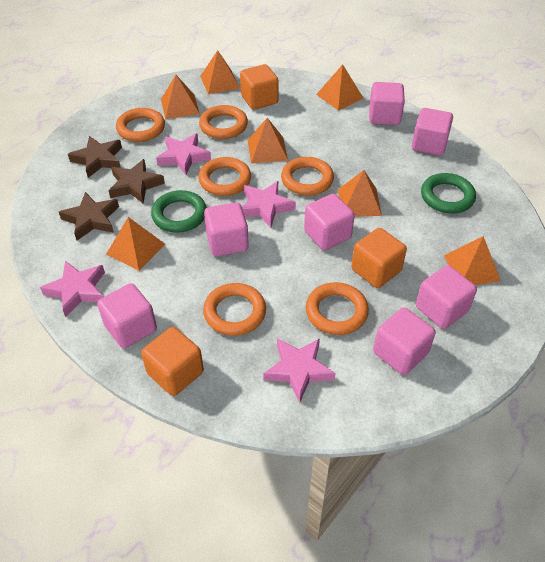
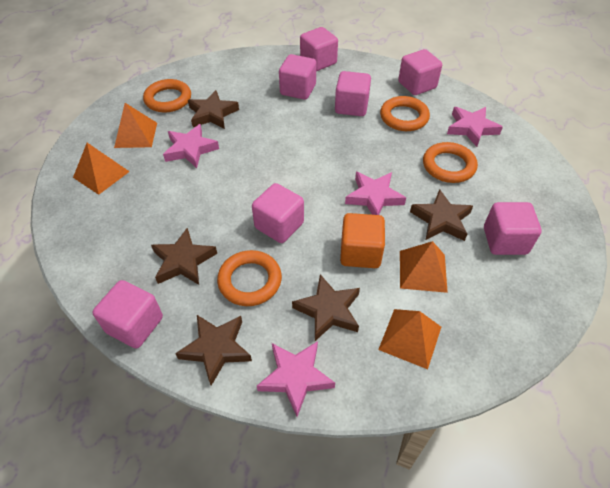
brown star: [59,192,119,240] [68,136,122,178] [109,159,165,204] = 3 -> [151,228,217,285] [175,315,252,386] [188,90,239,129] [292,274,360,341] [410,189,473,241] = 5
green ring: [151,190,207,233] [421,173,476,213] = 2 -> none = 0
orange cube: [141,327,204,396] [240,64,279,110] [351,228,407,288] = 3 -> [340,213,385,268] = 1
orange pyramid: [106,217,165,271] [161,75,200,119] [200,50,240,94] [248,118,288,163] [316,64,363,111] [338,170,382,217] [444,236,501,285] = 7 -> [73,143,130,195] [114,103,157,148] [378,309,441,369] [400,241,448,293] = 4
orange ring: [116,108,165,142] [198,157,251,196] [199,105,248,139] [203,283,266,336] [281,157,334,196] [306,282,369,335] = 6 -> [143,79,191,113] [217,250,282,306] [380,96,430,131] [423,142,478,183] = 4

